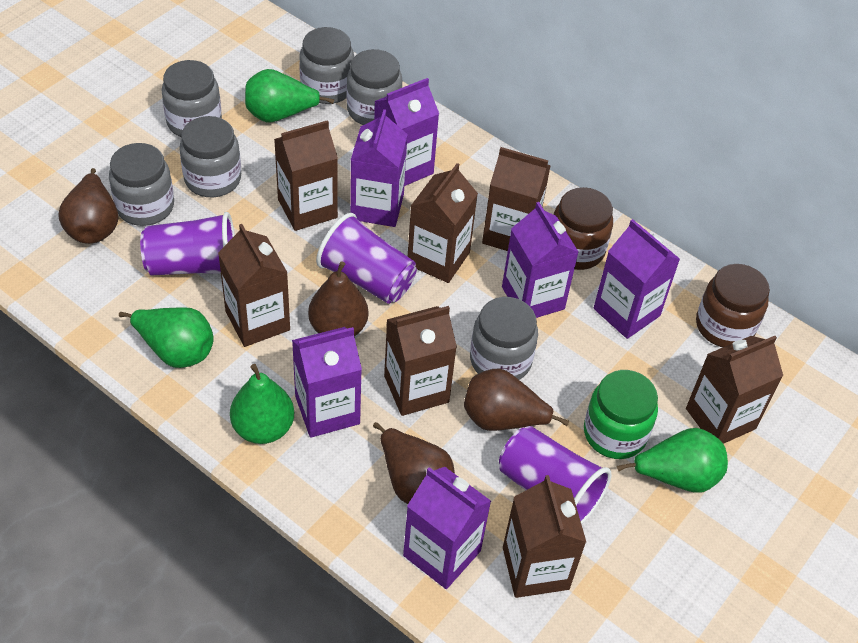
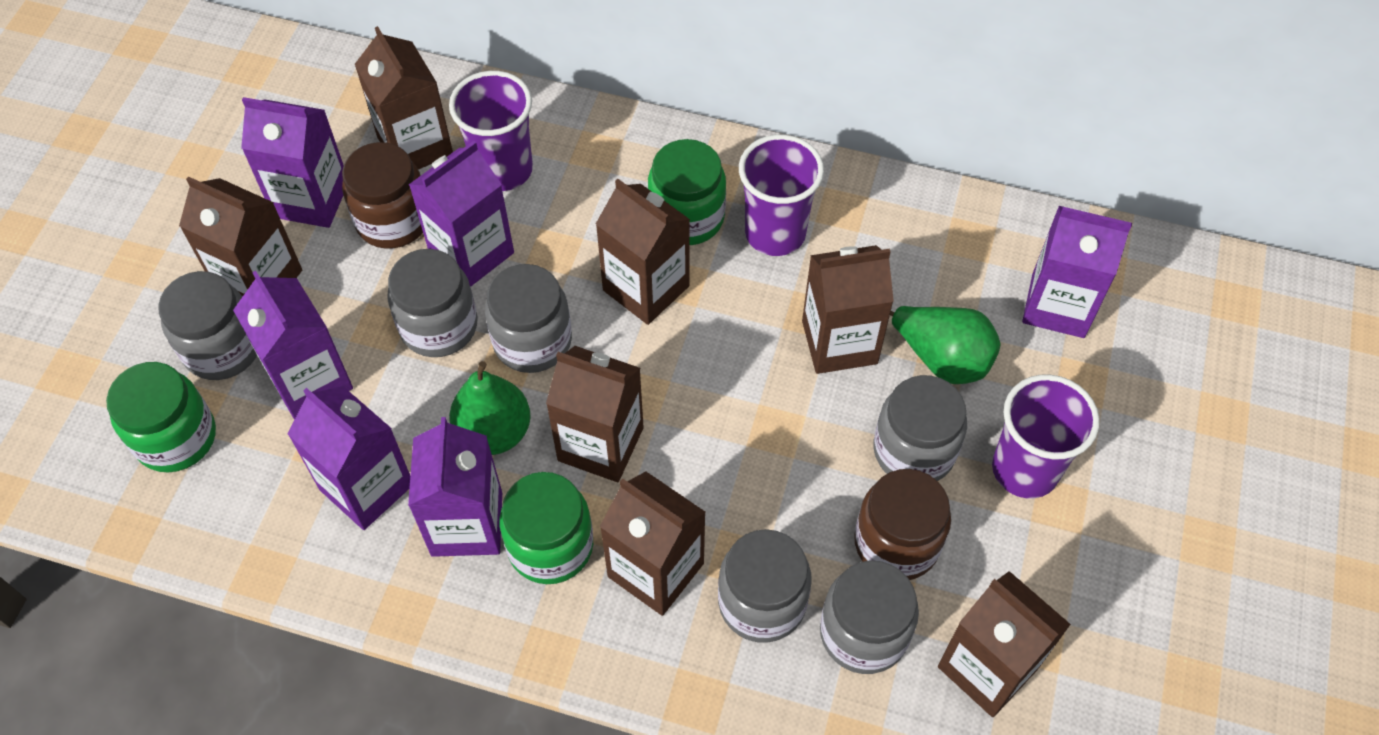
brown pear: [58,168,118,244] [308,261,369,336] [373,422,455,504] [464,368,569,431] = 4 -> none = 0
green jar: [584,370,658,459] = 1 -> [106,362,216,473] [499,472,593,584] [648,139,726,245] = 3
green pear: [119,307,214,368] [230,364,294,444] [245,69,334,122] [617,428,728,493] = 4 -> [449,361,531,455] [890,306,1001,384] = 2

